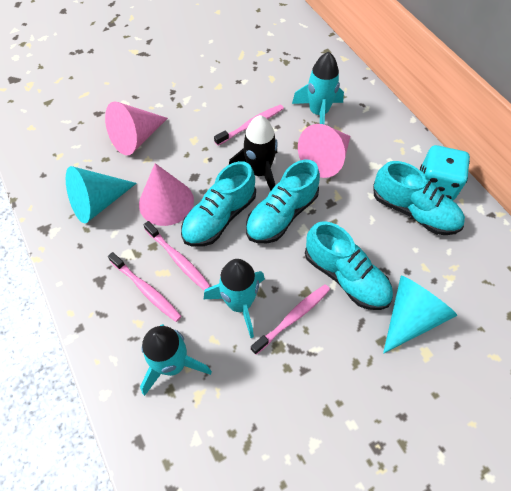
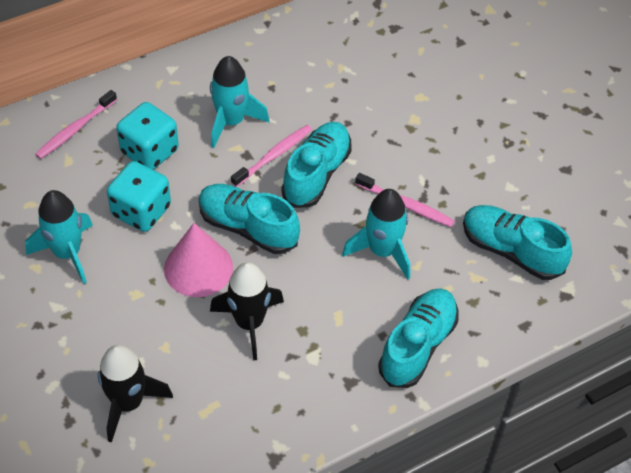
black rocket: [229,115,278,191] = 1 -> [98,345,173,443] [210,262,284,361] = 2
pink cone: [105,101,168,155] [139,163,194,226] [298,124,350,178] = 3 -> [164,223,233,297] = 1
pink toothbrush: [108,252,182,322] [143,221,211,291] [214,104,284,146] [251,284,330,355] = 4 -> [35,90,117,159] [231,125,312,187] [355,173,455,227] = 3
turquoise cone: [66,166,137,224] [383,276,457,353] = 2 -> none = 0
turquoise dice: [420,145,470,200] = 1 -> [107,161,171,232] [116,102,179,170] = 2

